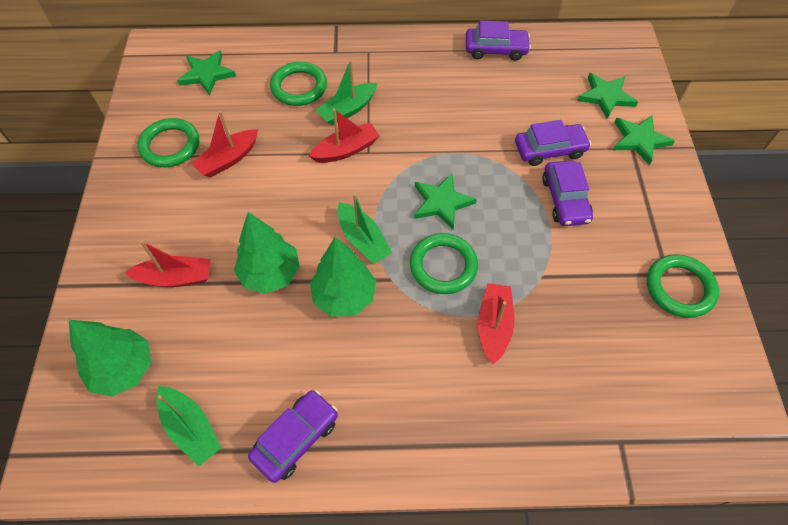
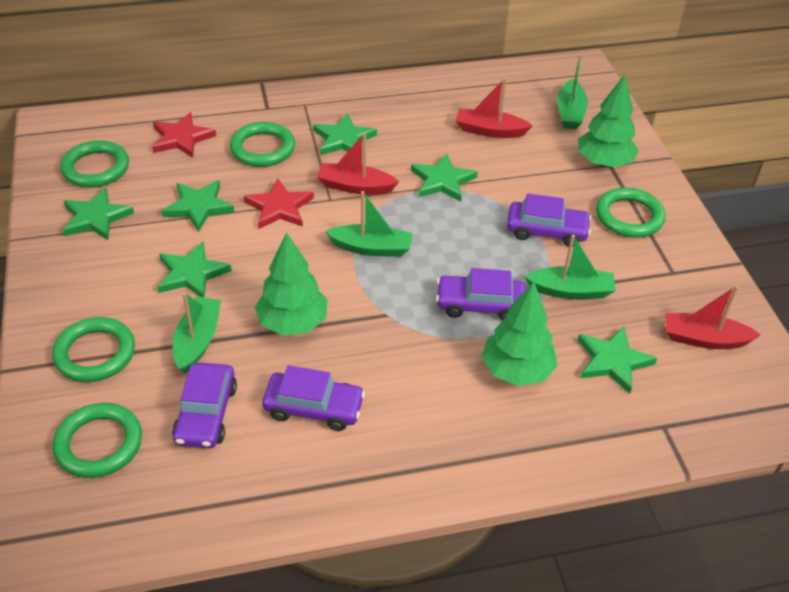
green boat: [156,386,221,466] [315,60,377,125] [337,193,392,264] = 3 -> [173,292,221,373] [325,191,412,257] [524,235,616,299] [557,54,588,129] = 4
green ring: [137,118,199,167] [270,62,327,106] [410,233,478,294] [647,254,719,318] = 4 -> [52,317,135,382] [53,403,142,478] [60,140,129,187] [230,122,295,167] [596,187,665,238] = 5
green star: [177,50,236,95] [414,174,477,230] [577,73,638,119] [613,115,675,165] = 4 -> [63,188,134,240] [158,242,232,298] [162,180,234,232] [313,113,377,155] [411,153,478,202] [578,327,657,394] = 6
red boat: [125,241,210,287] [191,111,258,177] [309,108,380,163] [478,283,514,365] = 4 -> [317,132,399,195] [456,78,533,138] [665,285,761,349] = 3
red star: none = 0 -> [152,112,216,158] [244,179,314,229] = 2

